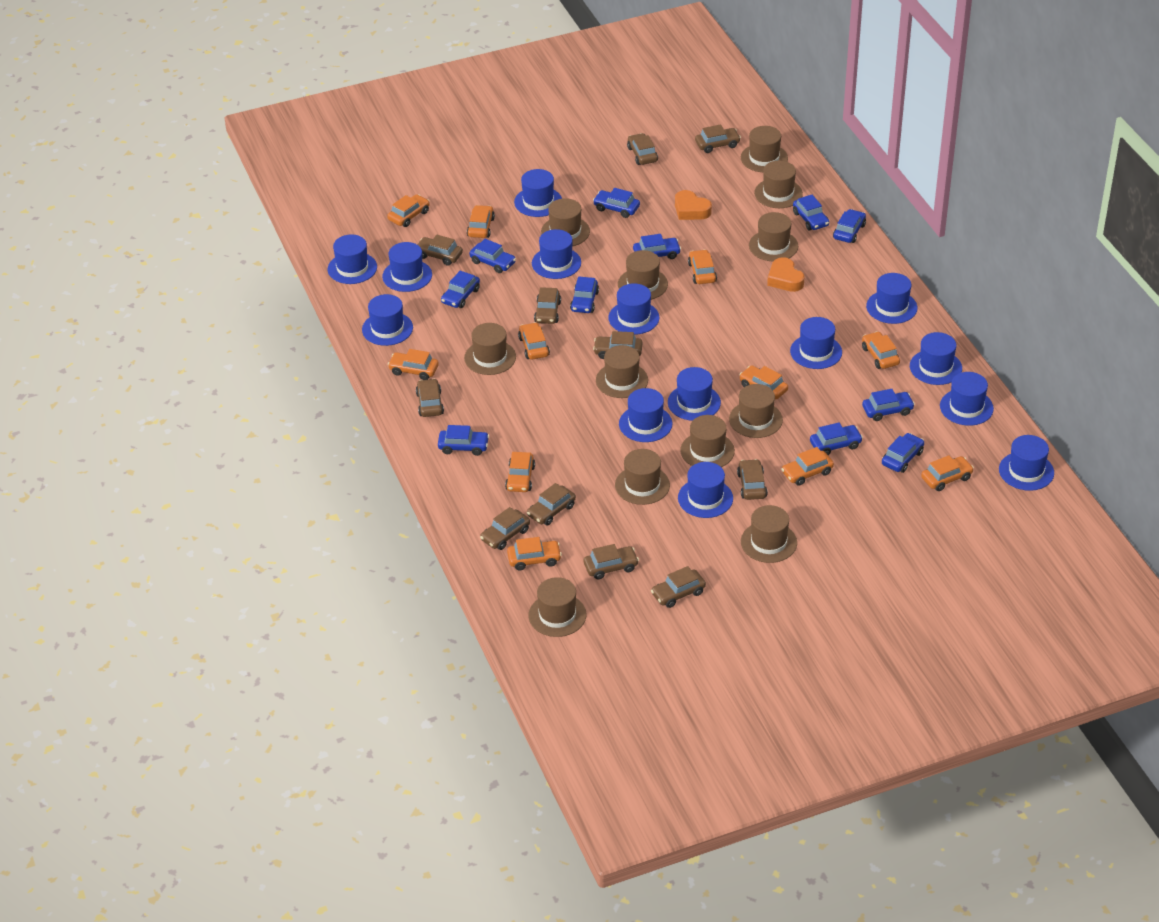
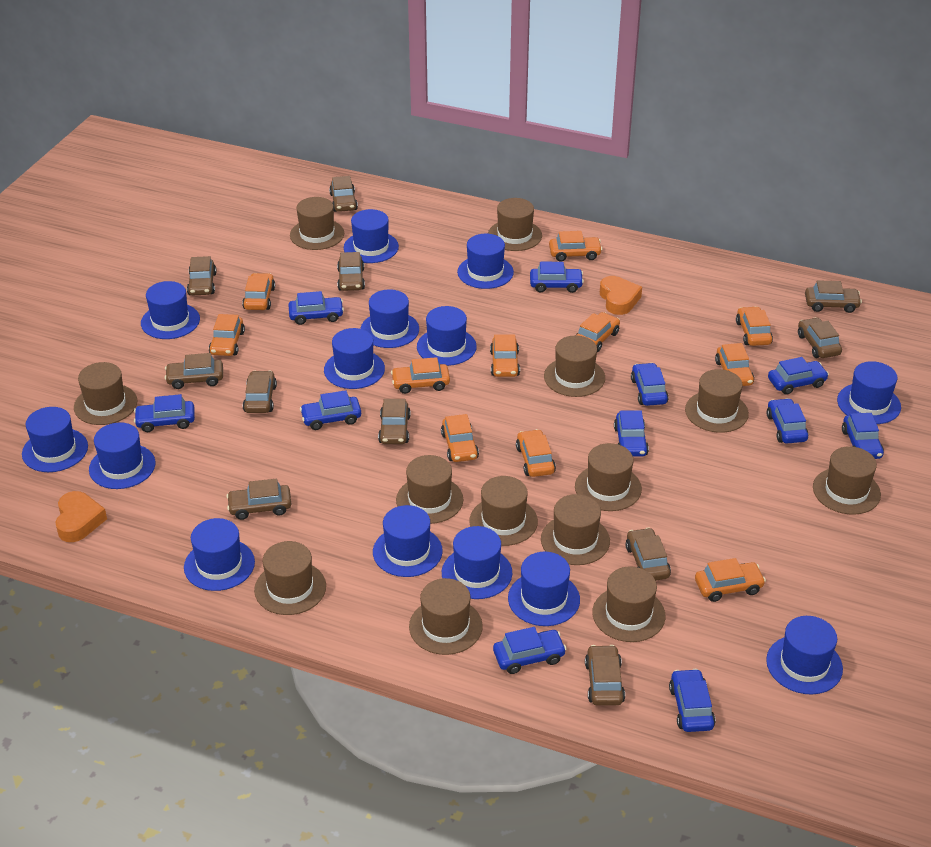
brown hat: [464,323,516,375] [528,577,586,637] [541,198,590,246] [596,345,648,398] [615,449,670,505] [618,250,668,300] [680,415,735,467] [729,384,783,438] [741,126,788,172] [741,505,797,563] [749,212,798,262] [754,161,803,208] = 12 -> [74,362,137,425] [254,541,326,615] [290,197,344,250] [396,455,463,524] [409,578,483,655] [470,476,538,546] [488,198,542,251] [541,494,610,565] [544,336,605,397] [575,443,642,511] [592,566,665,642] [685,369,749,433] [813,446,881,515] = 13

